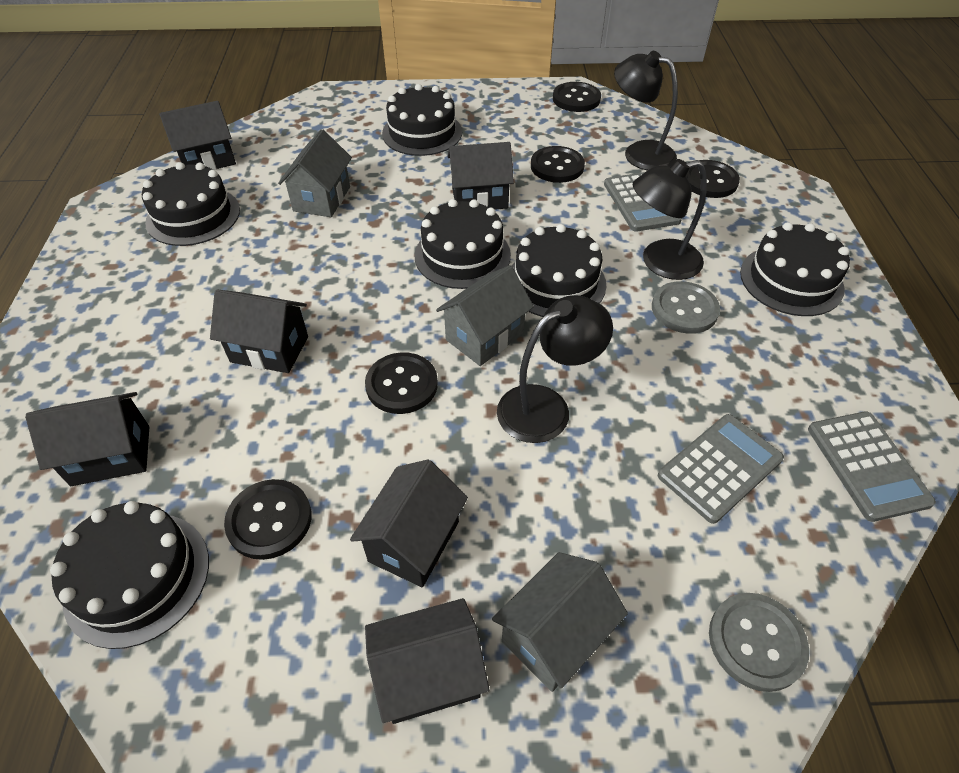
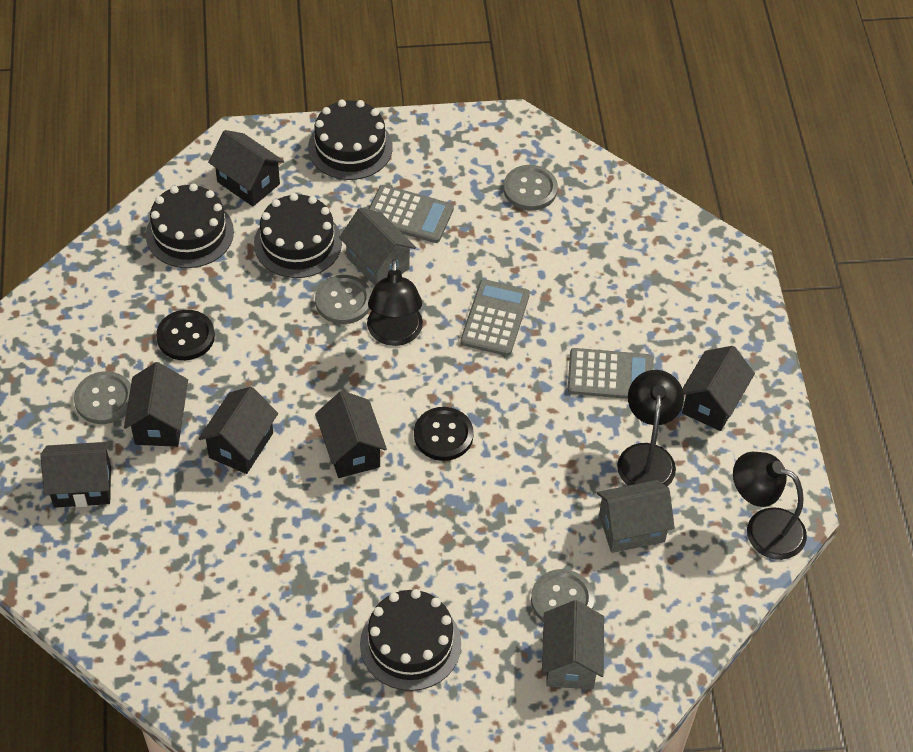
black button: [224,479,311,560] [365,352,438,414] [531,146,585,183] [553,82,601,112] [686,160,740,198] = 5 -> [156,310,215,360] [414,407,474,461] = 2
black cake: [50,501,209,649] [142,162,240,246] [382,84,462,156] [414,199,511,289] [512,224,606,317] [740,222,850,316] = 6 -> [146,184,234,268] [254,193,342,278] [308,100,393,180] [360,589,461,691] = 4
grey button: [652,281,720,334] [709,593,809,692] = 2 -> [74,371,131,424] [315,275,371,324] [503,165,558,210] [531,569,594,622] = 4

